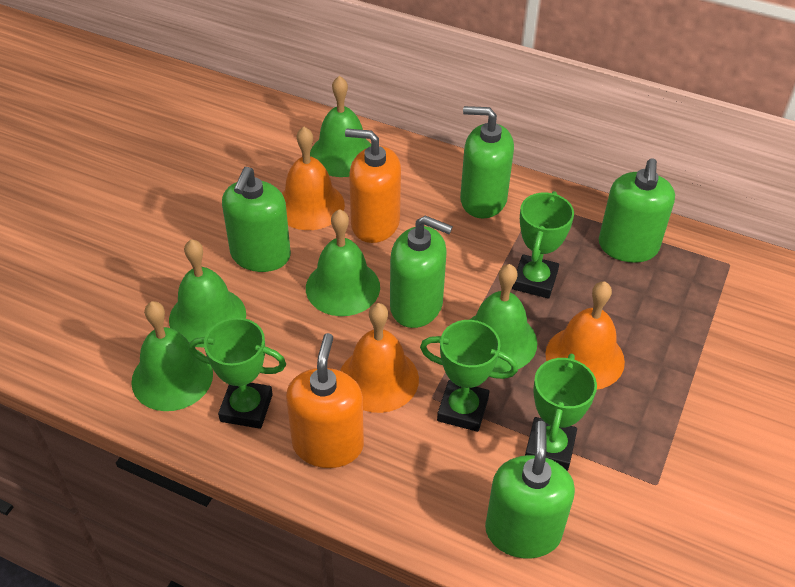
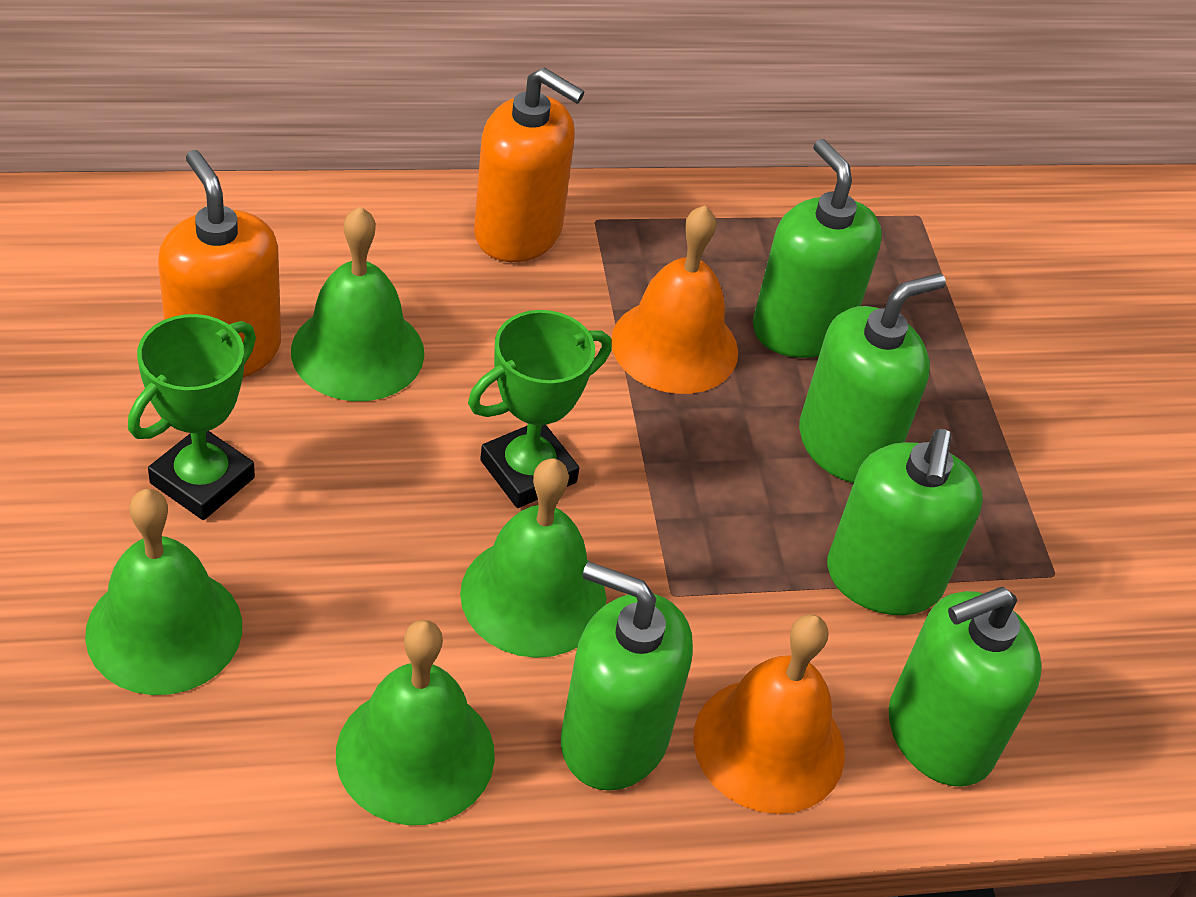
green bell: [131,301,213,411] [169,239,246,347] [306,209,380,316] [310,76,371,177] [469,264,537,372] = 5 -> [85,489,242,695] [291,207,424,401] [336,620,495,825] [460,458,606,658] = 4
green trophy: [189,318,286,429] [420,320,518,432] [512,191,574,299] [525,354,597,471] = 4 -> [128,314,256,520] [468,310,612,508] = 2
orange bell: [282,127,345,230] [340,303,419,413] [545,281,625,389] = 3 -> [611,205,738,394] [693,614,845,814] = 2

